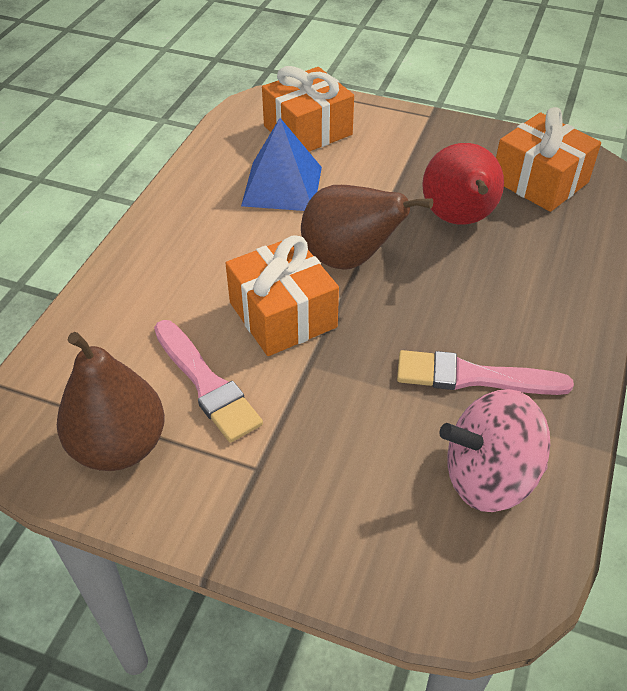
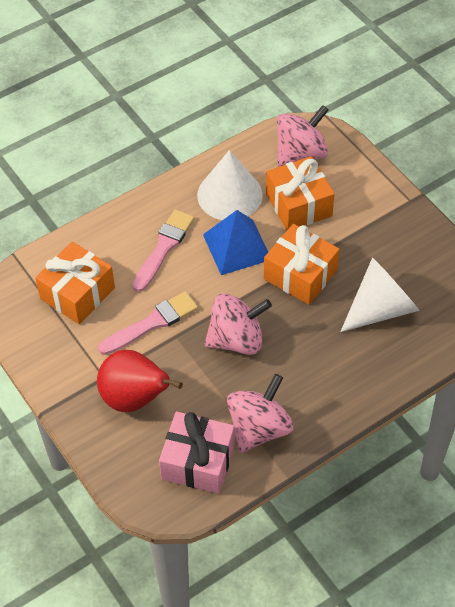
brown pear: [57,332,165,471] [301,185,433,270] = 2 -> none = 0
pink gift: none = 0 -> [159,412,235,494] = 1
pink spinning top: [439,389,550,512] = 1 -> [205,293,272,355] [227,374,293,453] [277,105,329,166] = 3
white cone: none = 0 -> [197,150,263,220] [340,257,420,332] = 2

